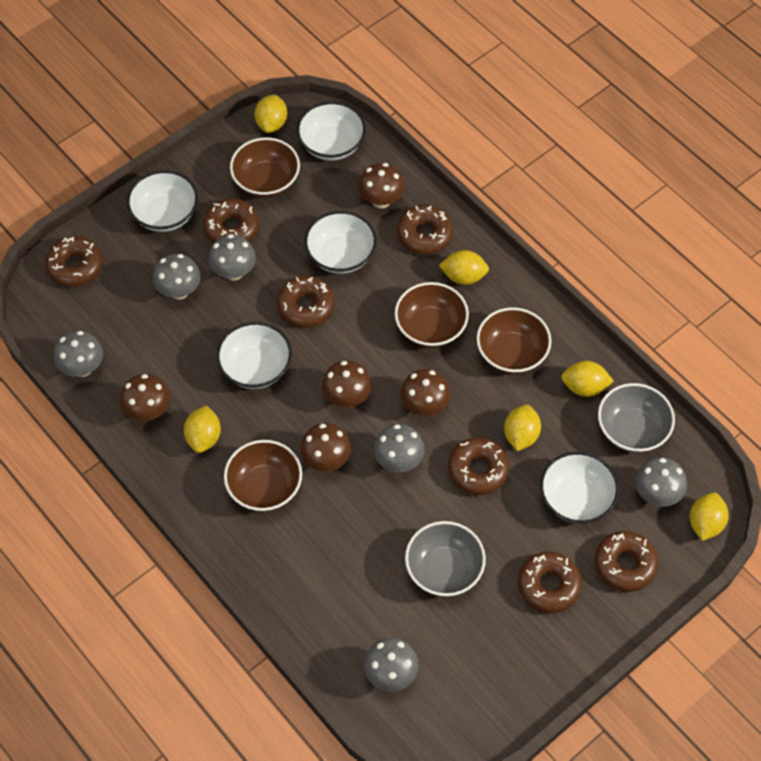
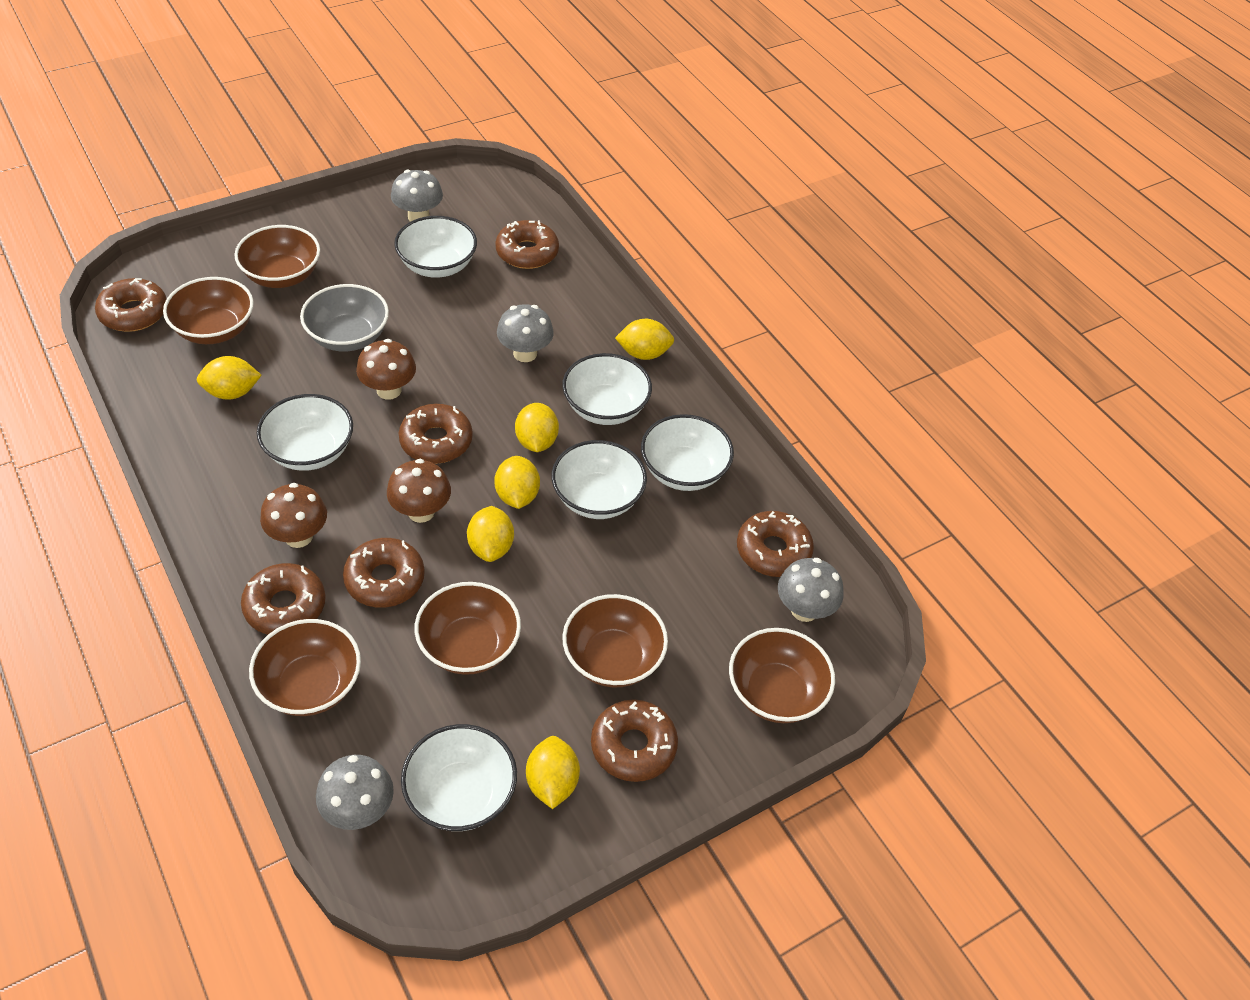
brown bowl: [224,440,302,511] [230,138,300,198] [395,282,469,348] [477,307,551,374] = 4 -> [163,277,254,344] [234,225,320,288] [249,619,361,716] [414,582,521,675] [562,594,668,687] [729,628,835,723] = 6
brown mushroom: [120,374,170,421] [300,423,351,471] [322,361,371,407] [358,163,404,209] [400,369,450,416] = 5 -> [260,483,327,548] [356,339,416,400] [387,459,451,523] = 3
grey bowl: [405,521,486,596] [598,383,675,453] = 2 -> [300,284,389,351] = 1
grey mushroom: [54,331,103,377] [153,254,201,300] [208,234,256,280] [364,638,419,692] [374,424,425,472] [635,457,687,507] = 6 -> [316,755,394,830] [391,170,443,222] [497,304,554,362] [778,558,844,622] = 4
white bowl: [127,171,198,232] [217,322,292,389] [297,102,366,161] [304,211,377,274] [540,452,619,524] = 5 -> [257,394,353,471] [394,216,477,278] [401,724,517,831] [552,440,647,519] [562,353,652,425] [641,414,734,491] = 6

